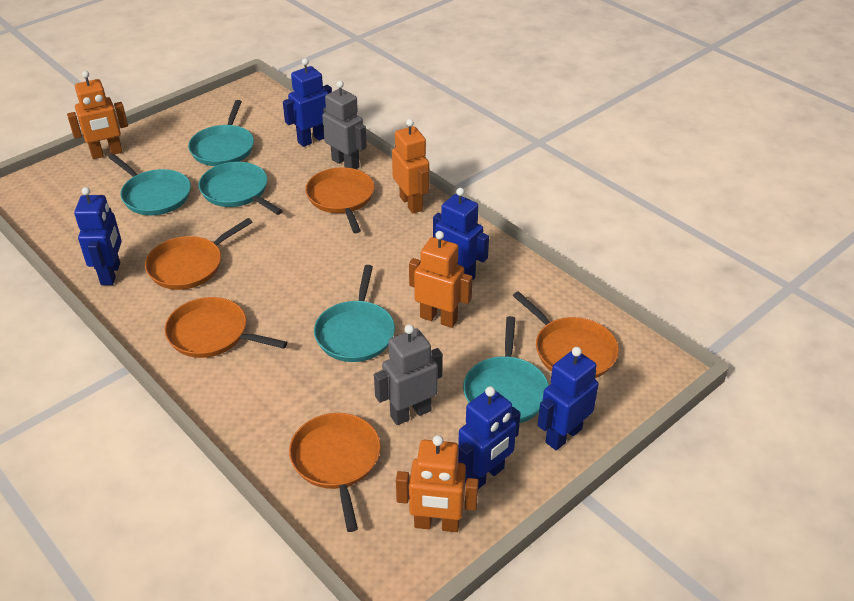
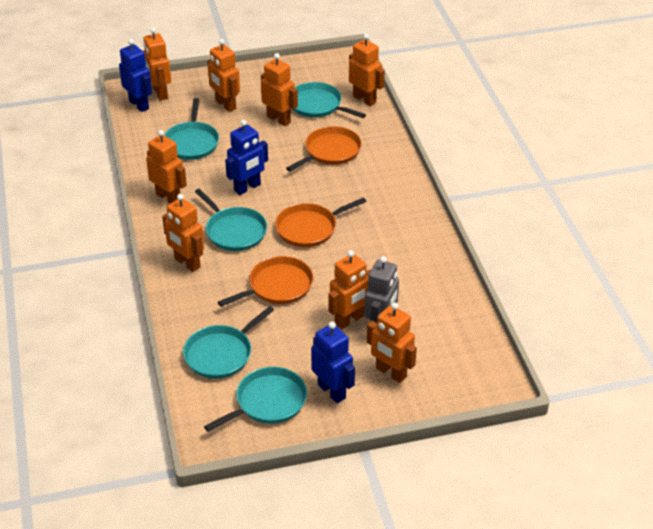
blue robot: [74,187,122,285] [283,58,332,147] [433,188,489,281] [458,386,521,489] [537,347,599,450] = 5 -> [119,39,152,112] [225,120,268,195] [311,322,355,403] = 3
grey robot: [322,81,367,169] [374,324,443,425] = 2 -> [364,256,399,323] = 1
orange pan: [145,218,253,290] [165,297,287,358] [289,413,381,532] [305,167,374,233] [513,291,619,378] = 5 -> [218,256,313,307] [275,197,367,247] [286,126,362,171] = 3
orange robot: [67,71,128,159] [392,119,429,213] [396,435,479,532] [409,231,473,328] = 4 -> [143,28,171,101] [146,130,187,204] [162,194,204,272] [207,39,240,112] [261,53,298,126] [328,250,371,329] [349,34,385,106] [367,303,417,383] = 8

